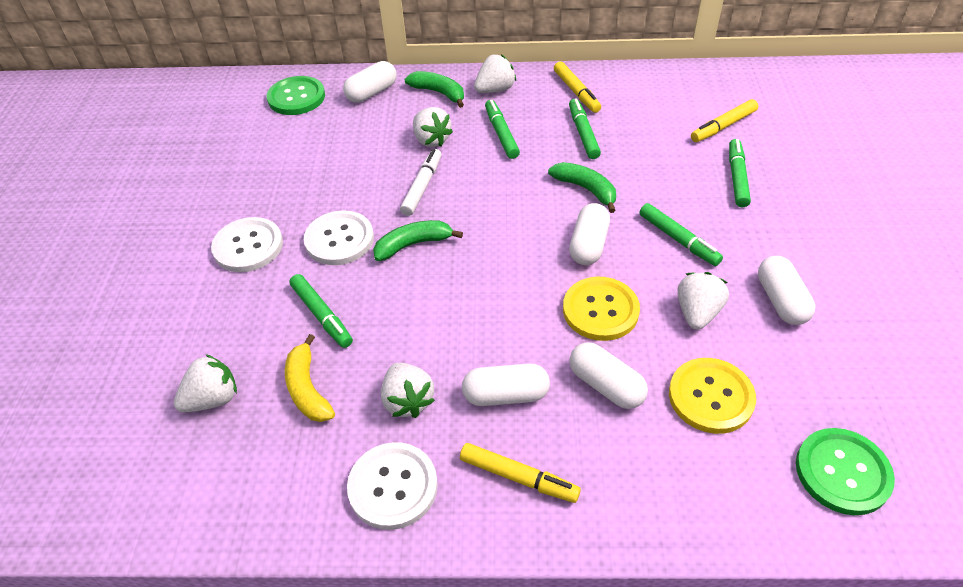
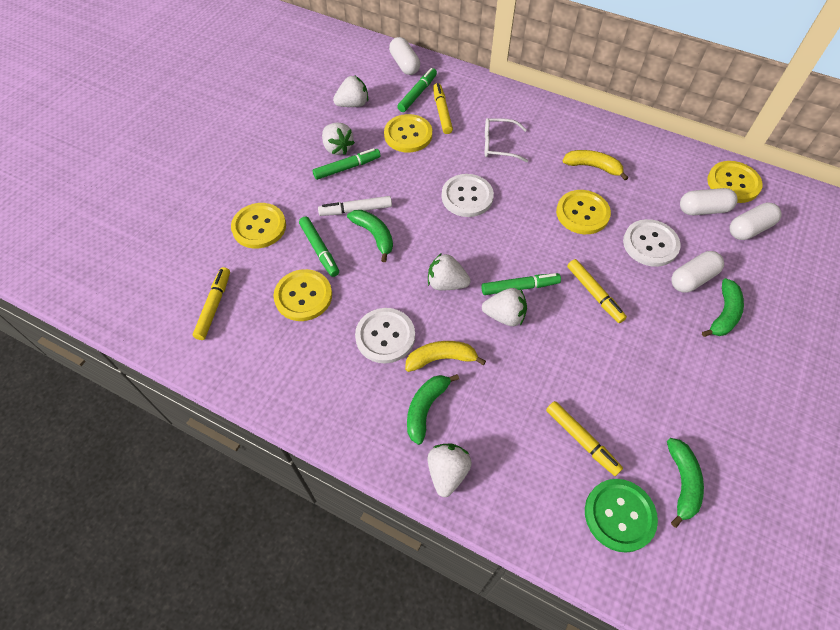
green banana: [373,220,463,261] [405,71,464,108] [548,162,616,213] = 3 -> [347,210,393,262] [407,374,459,445] [667,438,704,528] [702,278,744,337] = 4
green button: [267,76,325,115] [796,428,895,515] = 2 -> [585,479,658,553] = 1
green marker: [289,274,353,348] [485,100,520,159] [569,98,601,159] [640,203,723,266] [729,139,751,207] = 5 -> [299,217,339,277] [313,148,380,180] [397,68,437,112] [481,273,561,295] = 4
white capsule: [343,61,397,103] [462,363,550,406] [569,203,610,265] [569,342,648,409] [758,256,815,325] = 5 -> [389,37,420,75] [671,251,724,293] [680,188,738,215] [729,203,782,240] = 4
white glasses: none = 0 -> [485,118,528,162] = 1
yellow banana: [285,334,335,422] = 1 -> [405,341,486,372] [563,150,628,180] = 2
yellow button: [563,277,640,341] [669,358,756,434] = 2 -> [231,203,286,249] [273,269,332,321] [384,114,432,152] [556,190,611,234] [707,161,763,203] = 5
yellow marker: [460,443,581,503] [554,61,601,113] [691,99,758,142] = 3 -> [193,267,230,340] [433,83,453,134] [546,401,623,476] [567,259,627,323] = 4

